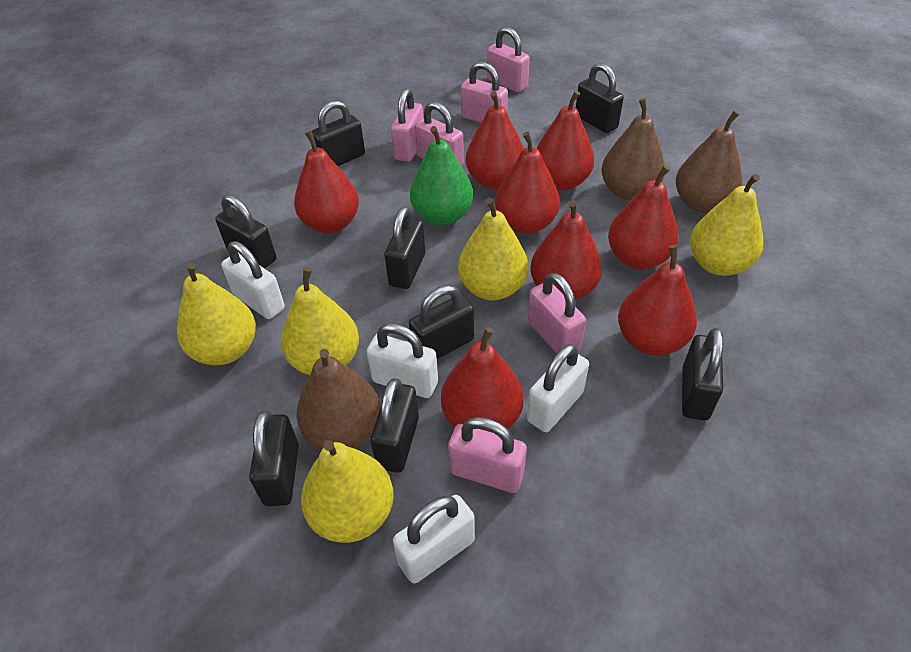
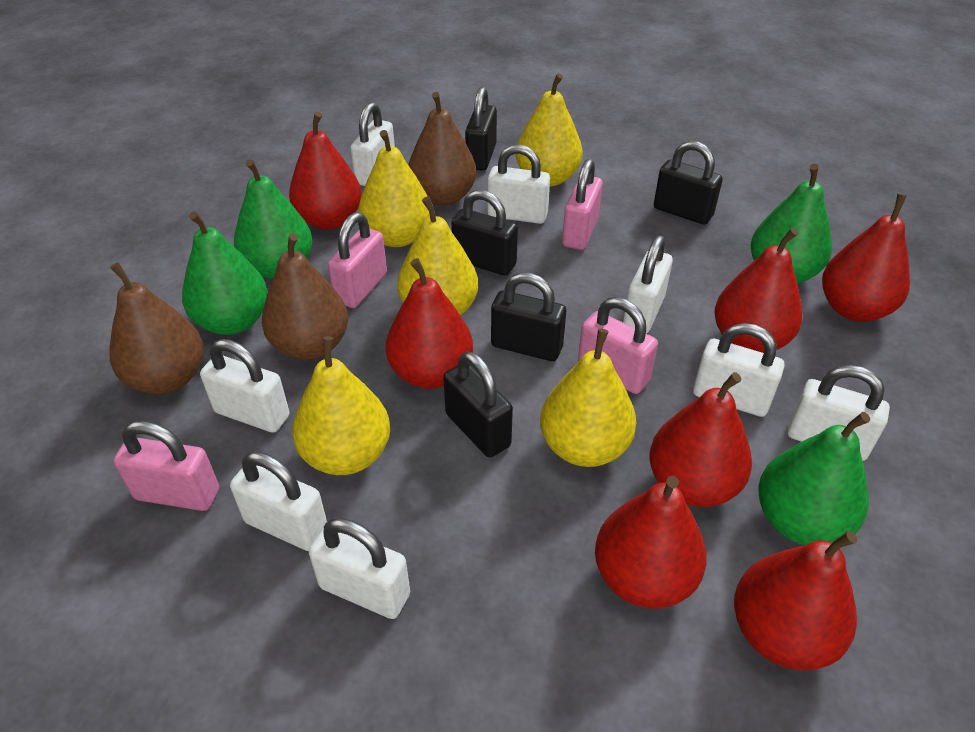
black padlock: [215,195,276,269] [249,411,299,506] [312,100,365,166] [371,378,419,473] [384,206,425,289] [409,285,474,359] [576,63,624,133] [682,328,723,420] = 8 -> [443,351,513,457] [451,190,518,276] [465,87,497,171] [491,273,566,361] [654,141,723,225] = 5
green pear: [410,126,473,225] = 1 -> [182,212,268,335] [234,159,313,279] [750,164,832,284] [758,412,870,545] = 4
pink padlock: [391,89,423,162] [415,102,464,166] [448,417,527,493] [461,62,508,123] [487,27,530,93] [528,273,586,353] = 6 -> [113,421,219,511] [328,212,387,308] [562,159,603,250] [578,297,658,394] = 4
red pear: [294,131,359,233] [441,327,523,433] [466,91,524,189] [495,131,560,234] [530,200,602,301] [536,90,594,191] [608,165,678,269] [618,245,697,355] = 8 -> [289,112,362,230] [386,258,473,389] [595,476,707,609] [649,372,752,507] [714,228,802,353] [734,531,857,671] [822,194,910,322] = 7
white padlock: [221,241,285,319] [366,323,438,398] [393,495,475,584] [527,344,589,432] = 4 -> [200,339,289,433] [230,451,327,551] [309,518,410,619] [351,102,395,186] [488,145,550,224] [623,236,673,333] [693,323,785,417] [787,365,890,461] = 8

